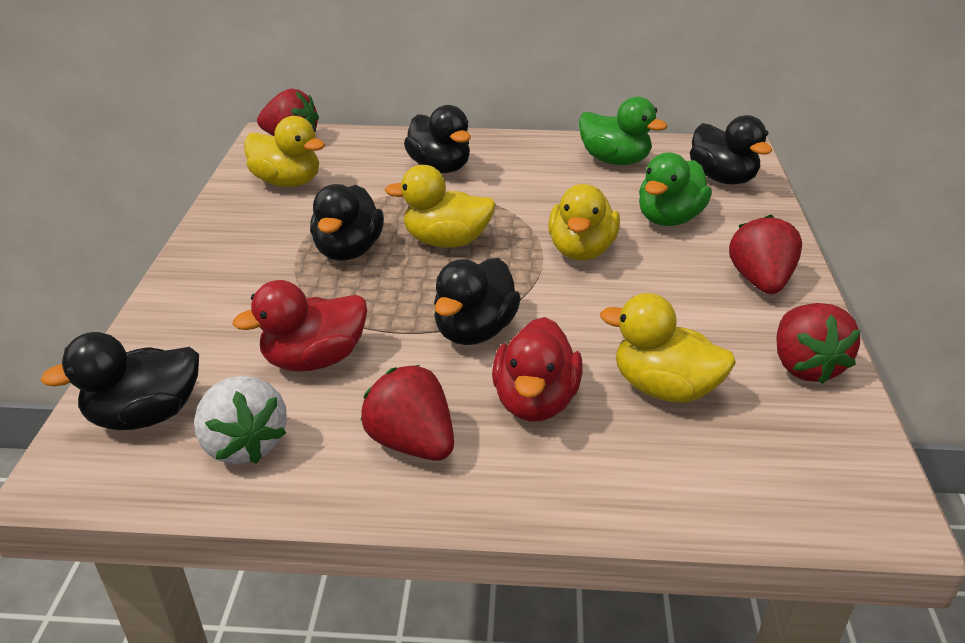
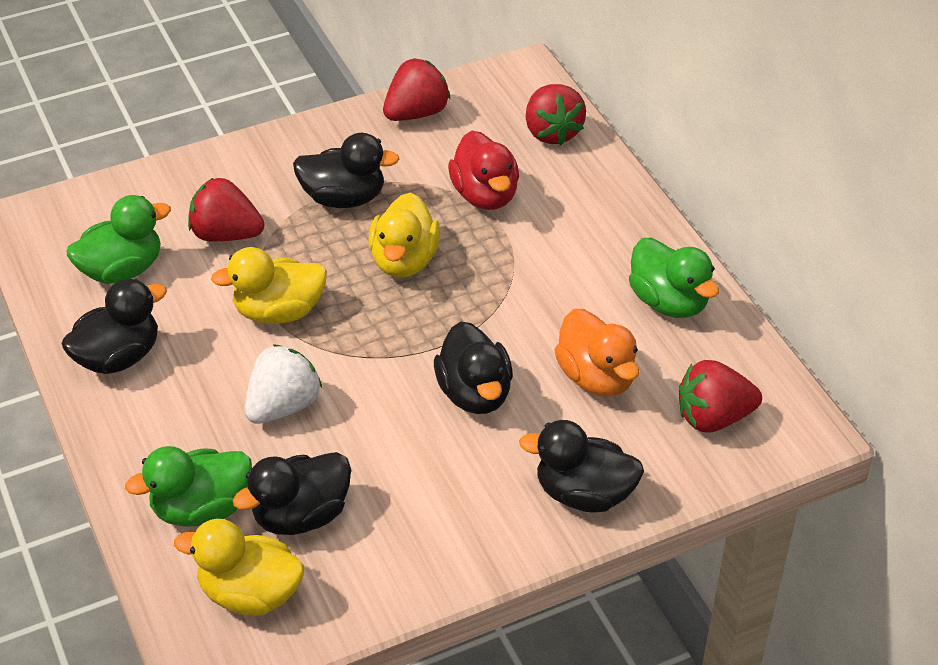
green duck: [579,97,667,165] [639,152,712,226] = 2 -> [67,195,171,284] [125,446,252,527] [629,237,719,318] = 3
orange duck: none = 0 -> [554,309,639,397] = 1
red duck: [232,280,367,372] [492,317,583,422] = 2 -> [448,131,519,210] = 1
yellow duck: [244,116,325,187] [385,165,496,248] [548,184,620,260] [600,293,736,403] = 4 -> [174,519,304,616] [211,247,327,324] [368,192,440,278] = 3

